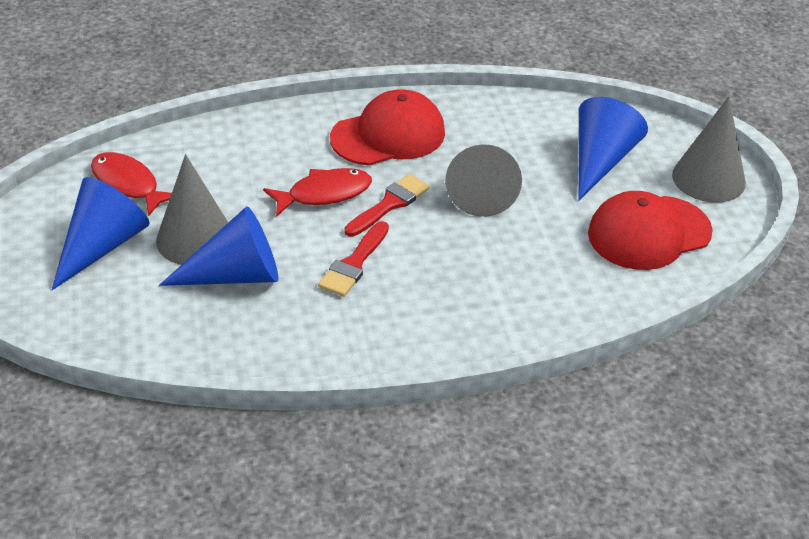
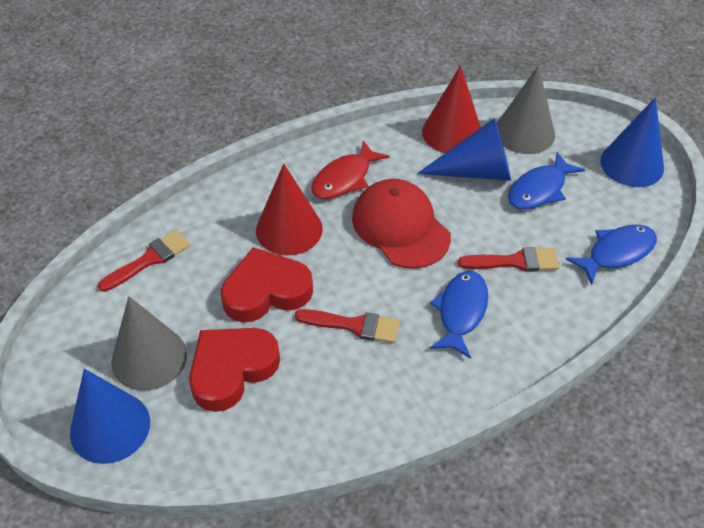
blue fish: none = 0 -> [430,271,488,359] [508,152,585,209] [566,225,657,285] = 3
grey cone: [156,154,228,265] [445,144,522,217] [672,97,746,203] = 3 -> [111,296,187,391] [497,66,555,154] = 2
red brush: [318,221,389,297] [345,174,430,237] = 2 -> [98,230,190,292] [295,309,400,343] [458,247,559,272] = 3
red cap: [330,89,445,166] [588,191,713,270] = 2 -> [352,179,451,269] = 1
red cone: none = 0 -> [256,164,323,256] [422,66,481,153] = 2
red fish: [91,152,172,217] [263,168,372,217] = 2 -> [311,140,389,199] = 1
red heart: none = 0 -> [189,328,280,412] [221,247,313,322] = 2

